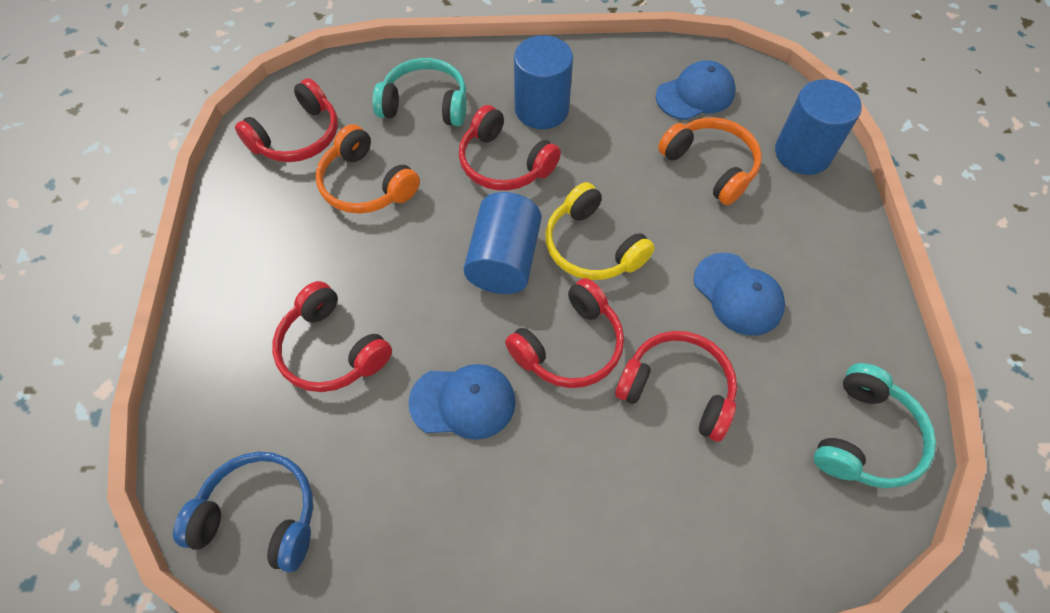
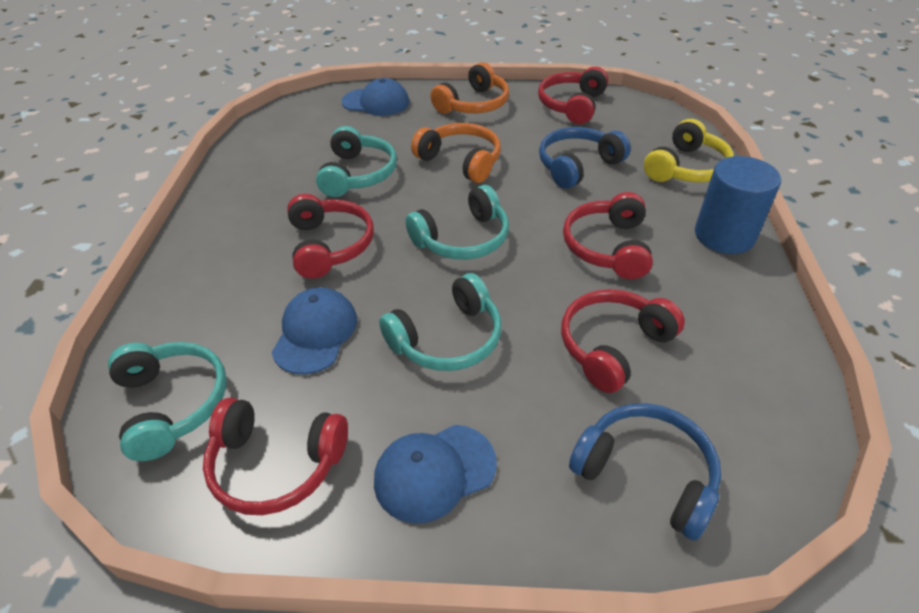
blue cylinder: [463,192,541,294] [514,35,573,129] [775,79,862,175] = 3 -> [695,156,781,254] = 1
blue headphones: [173,452,313,572] = 1 -> [539,127,631,189] [569,403,721,541] = 2
turquoise headphones: [372,58,467,126] [814,363,936,488] = 2 -> [108,342,227,461] [316,126,397,197] [379,273,501,371] [405,185,509,260] = 4

